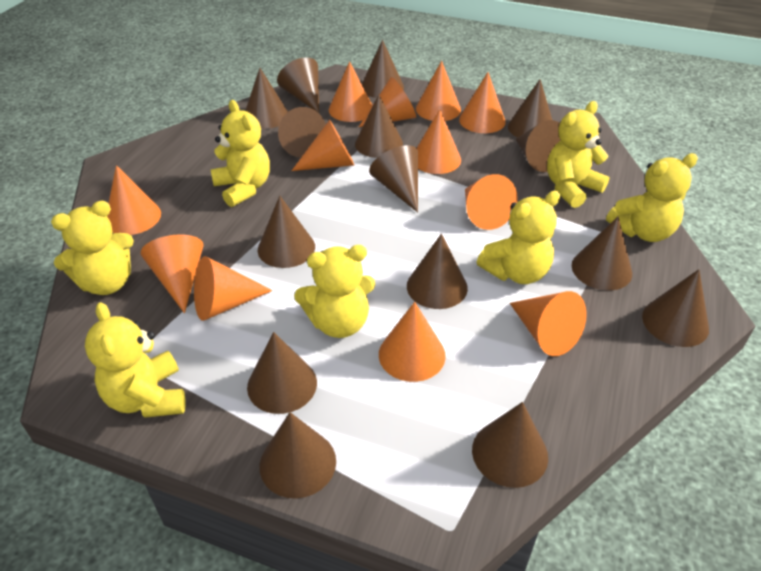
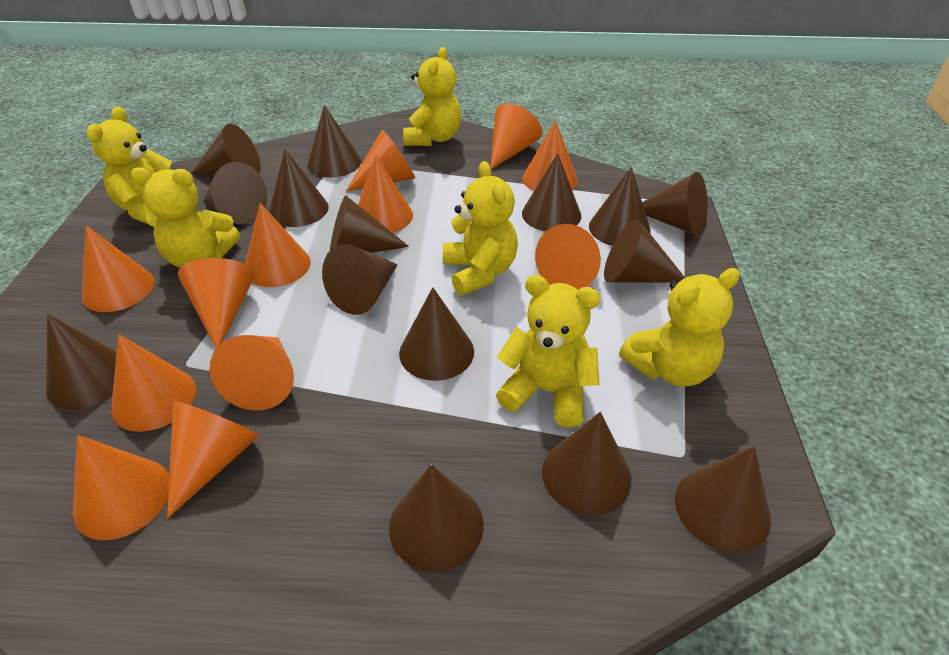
yellow teddy bear: [51,201,134,295] [85,302,186,418] [211,100,270,207] [294,245,375,338] [477,190,560,284] [547,101,609,208] [606,153,698,242] = 7 -> [87,107,172,225] [131,168,240,268] [403,47,461,146] [443,161,518,295] [496,275,600,428] [619,268,740,387] = 6

